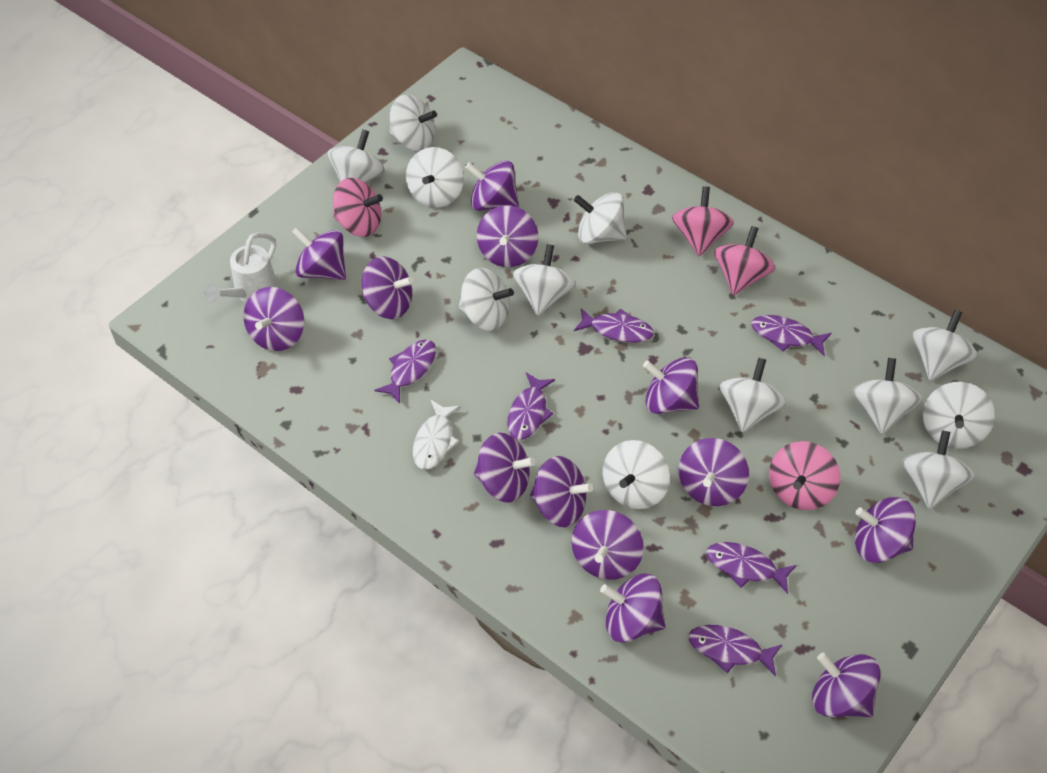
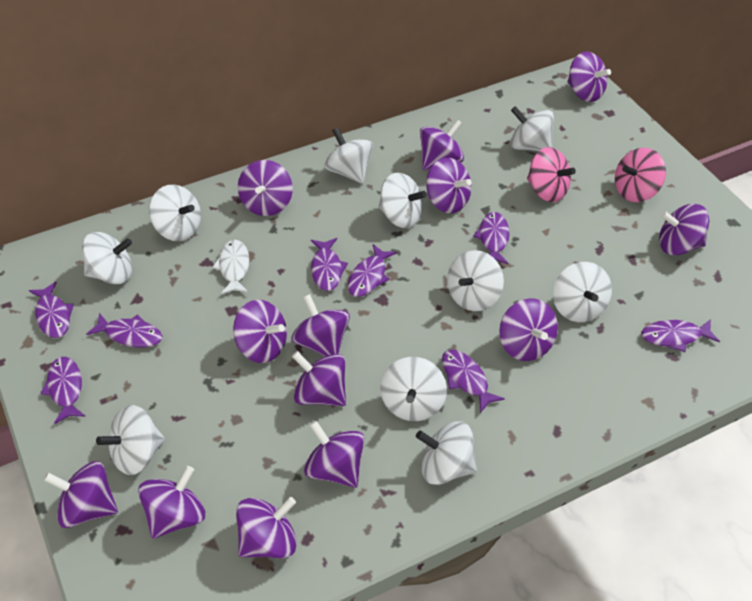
pink spinning top: [333,178,383,237] [672,186,734,256] [714,226,775,295] [769,441,840,510] = 4 -> [527,147,576,202] [615,148,666,202] = 2
purple fish: [374,340,436,403] [508,372,555,440] [574,308,654,343] [689,625,782,676] [707,542,797,594] [751,315,831,356] = 6 -> [29,282,74,338] [40,357,86,424] [86,313,162,348] [311,238,348,291] [348,244,397,297] [442,350,505,413] [473,212,510,264] [641,319,720,352] = 8
white spinning top: [328,130,385,183] [390,94,437,151] [406,147,464,208] [459,268,514,331] [513,244,576,316] [574,192,627,244] [603,440,670,509] [720,358,786,433] [853,358,922,434] [902,430,975,509] [913,310,977,381] [923,382,995,449] = 12 -> [82,232,132,284] [96,405,165,475] [149,184,201,241] [324,127,373,184] [379,173,427,228] [380,357,447,421] [416,421,477,485] [447,250,504,311] [511,106,554,151] [553,262,612,322] = 10
white watering can: [204,233,278,303] = 1 -> none = 0

